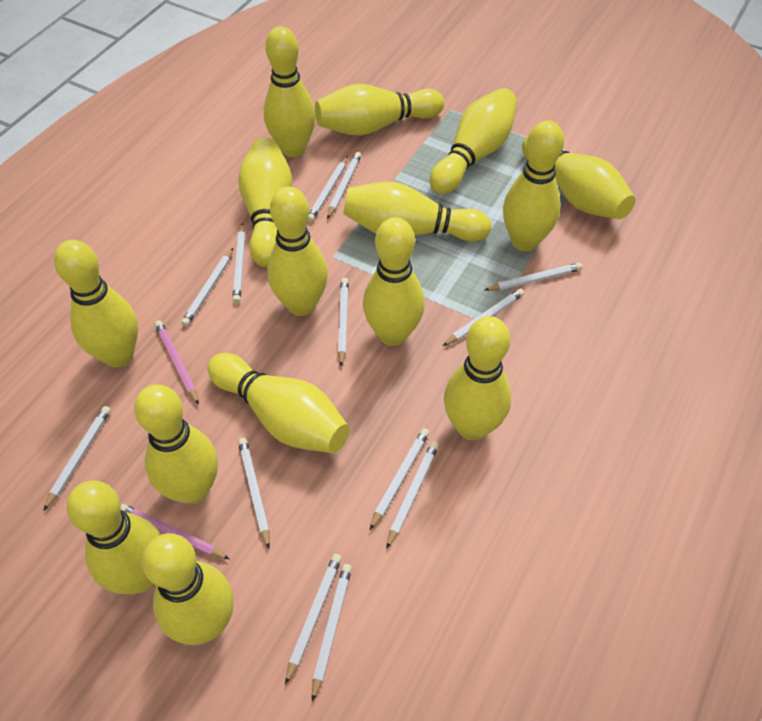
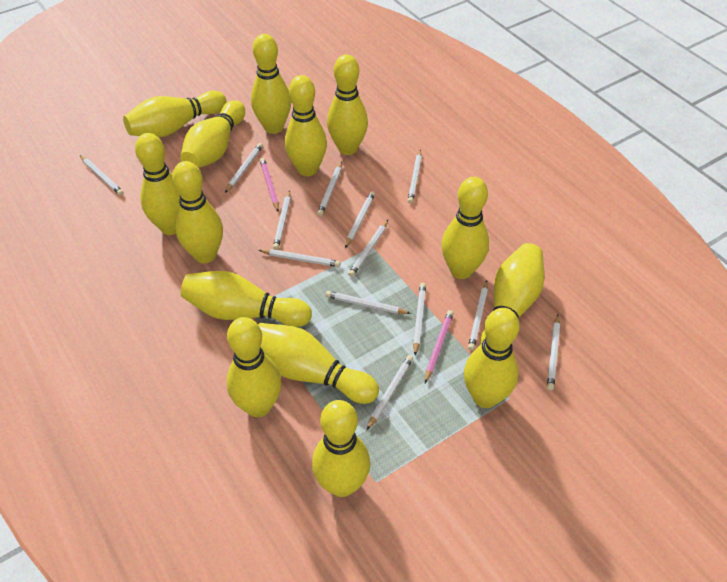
yellow bowling pin: [54,240,138,368] [67,481,161,594] [134,384,218,504] [142,533,233,645] [207,353,350,453] [238,138,292,267] [264,26,316,157] [267,186,328,316] [315,84,444,136] [343,182,491,242] [363,217,425,346] [430,88,517,194] [444,316,511,440] [503,121,564,251] [522,136,635,219] = 15 -> [123,90,226,137] [135,133,180,235] [172,161,223,263] [180,100,245,168] [181,271,312,327] [227,317,282,417] [251,34,291,134] [258,323,379,404] [285,75,327,176] [312,400,370,497] [327,54,368,155] [441,177,489,279] [464,308,520,408] [480,243,544,344] = 14

